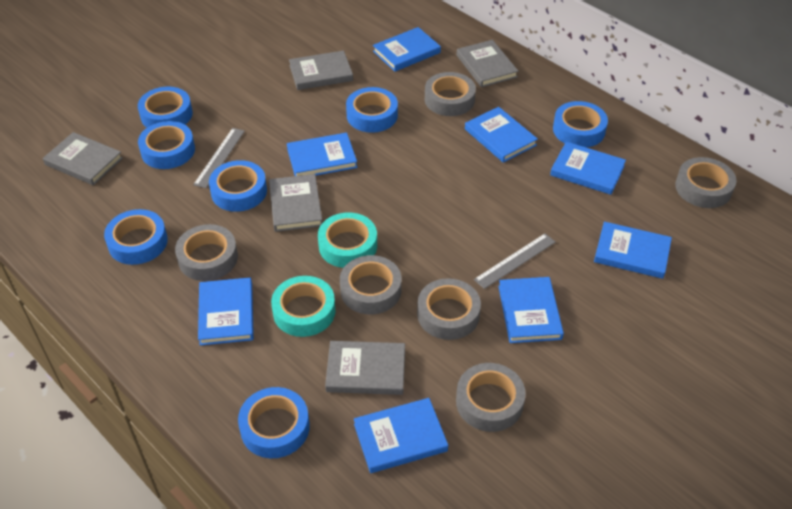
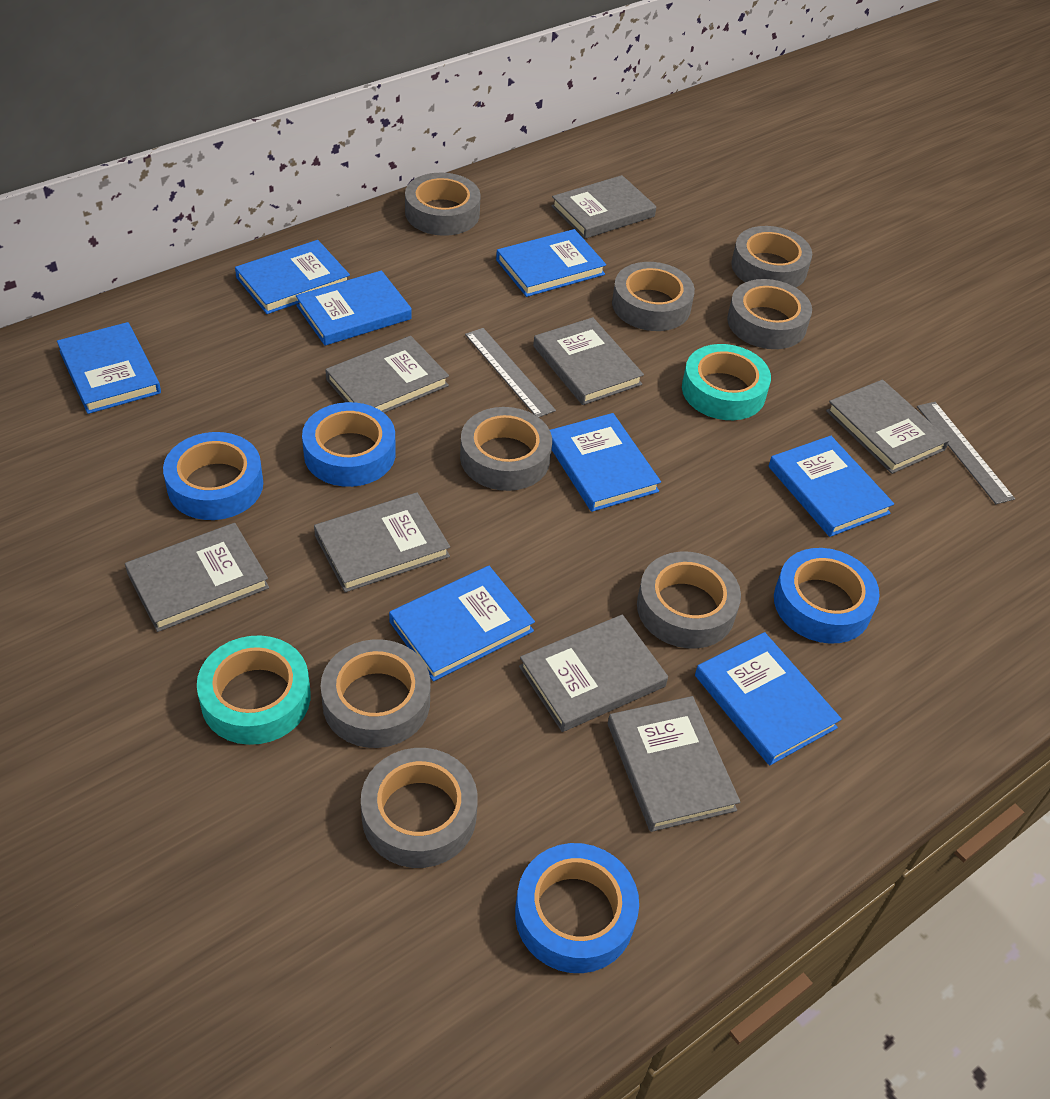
blue tape: [104,209,168,265] [138,87,193,128] [138,121,195,169] [209,160,267,212] [238,387,310,458] [346,87,398,133] [553,101,608,147] = 7 -> [163,432,263,520] [302,402,396,487] [515,843,639,973] [774,548,880,644] = 4
grey book: [43,132,123,185] [269,174,322,232] [289,51,353,90] [325,341,405,395] [457,40,518,87] = 5 -> [125,523,269,632] [314,492,450,592] [325,336,449,413] [519,615,668,732] [533,317,644,405] [551,175,656,239] [608,696,740,832] [826,380,950,474] = 8
grey tape: [175,224,238,281] [340,255,402,314] [417,278,481,340] [425,72,476,116] [456,363,526,432] [675,157,737,208] = 6 -> [321,639,431,748] [361,748,478,868] [405,173,481,236] [460,407,552,491] [612,262,695,331] [637,551,741,648] [727,279,812,349] [731,226,812,287] = 8

